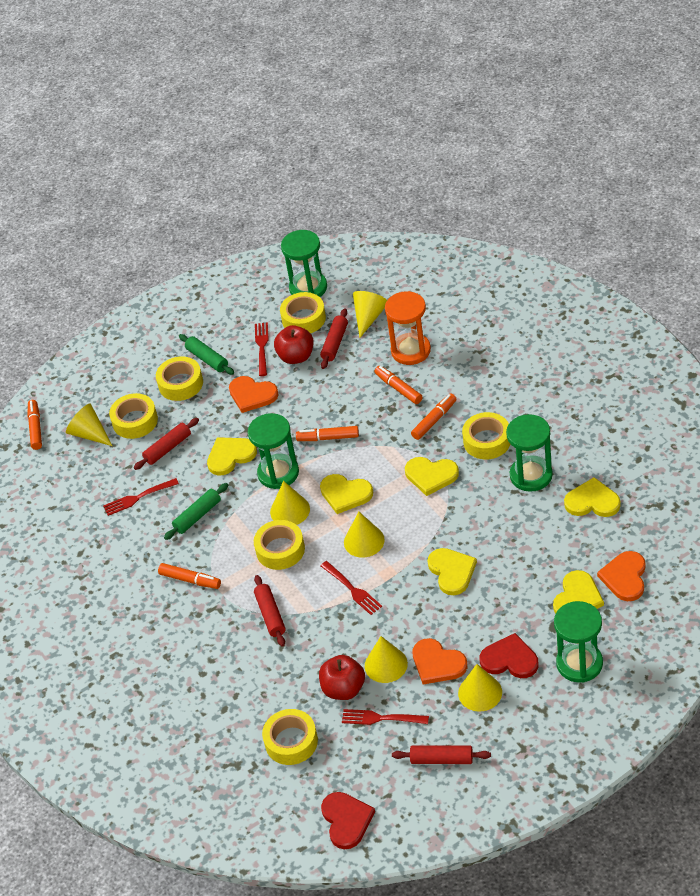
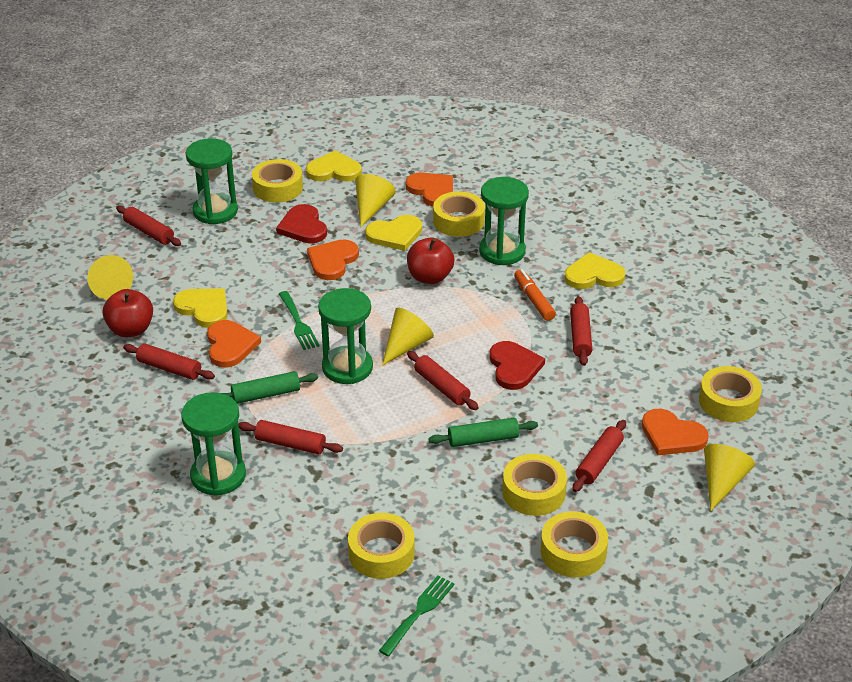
green fork: none = 0 -> [279,291,320,350] [379,575,455,657] = 2
orange heart: [229,376,279,413] [412,638,467,684] [597,551,646,601] = 3 -> [207,320,261,367] [307,239,359,280] [406,173,453,207] [642,409,709,455] = 4
orange hourglass: [385,291,431,365] = 1 -> none = 0
orange marker: [28,400,42,450] [158,563,221,589] [296,426,359,441] [374,366,423,404] [411,393,456,440] = 5 -> [514,269,556,321] = 1
red fork: [103,478,179,516] [255,322,269,376] [320,561,382,615] [342,709,429,725] = 4 -> none = 0
red rolling pin: [134,418,199,470] [254,575,286,647] [320,308,348,369] [392,746,491,764] = 4 -> [116,205,181,246] [123,343,215,380] [238,420,343,455] [407,351,479,410] [570,296,592,366] [573,420,626,492] = 6
yellow cone: [66,404,112,446] [270,481,310,525] [344,512,385,558] [353,291,387,338] [365,636,408,683] [458,664,502,712] = 6 -> [87,255,133,300] [355,174,396,227] [382,308,434,366] [704,444,755,511] = 4
yellow heart: [207,437,257,476] [320,474,373,514] [405,457,459,496] [427,548,477,595] [553,570,604,614] [564,477,621,517] = 6 -> [173,288,228,328] [306,151,362,181] [365,215,422,251] [564,252,625,289] = 4

